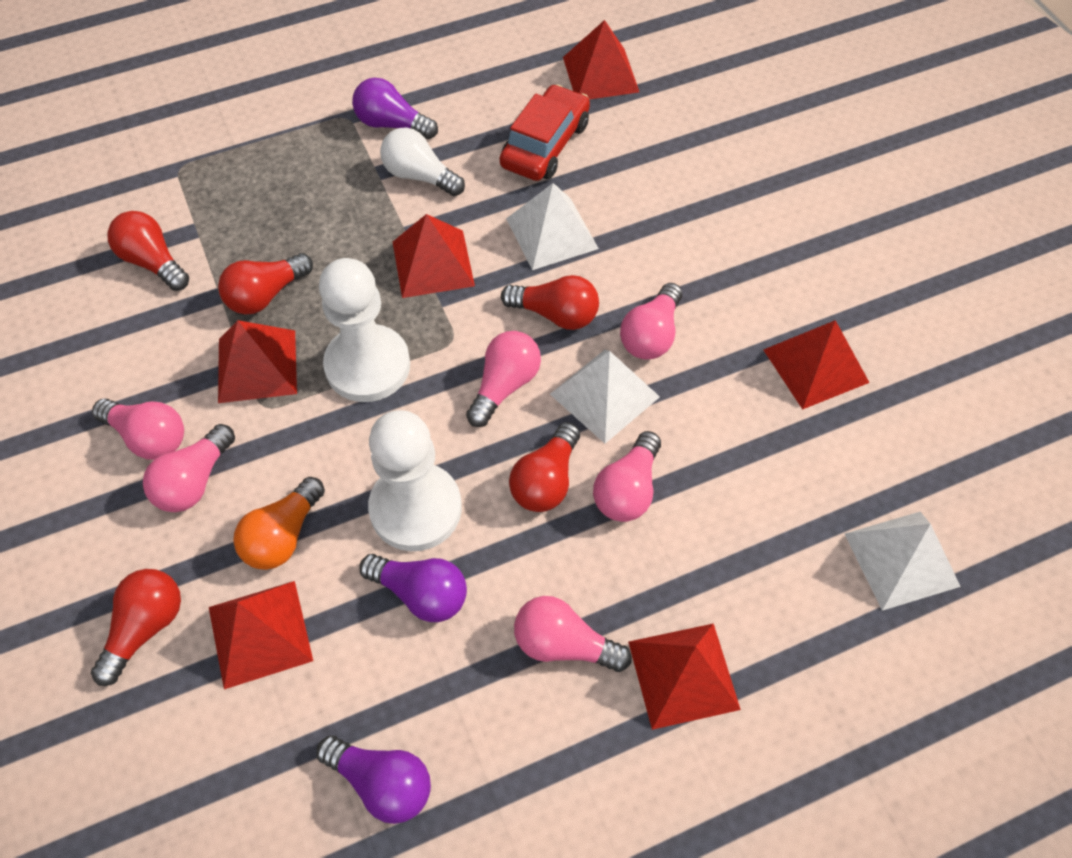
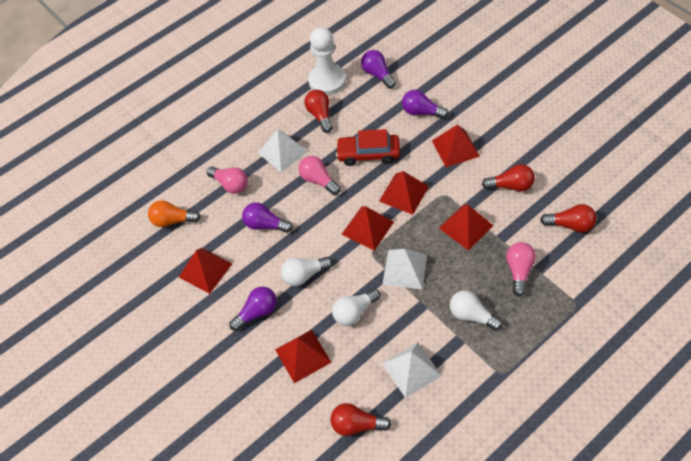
pink light bulb: [92,399,184,460] [143,424,235,512] [466,331,541,427] [514,596,632,672] [593,431,661,522] [620,283,682,360] = 6 -> [207,166,248,194] [298,156,340,195] [506,242,536,297] = 3
purple light bulb: [317,735,431,824] [352,78,438,140] [359,554,467,622] = 3 -> [230,287,277,331] [242,203,293,233] [361,50,396,89] [402,90,448,119] = 4
red light bulb: [91,569,181,686] [107,211,189,291] [218,253,313,314] [501,275,599,330] [509,422,580,512] = 5 -> [305,90,332,133] [331,403,391,436] [482,164,535,192] [540,204,597,232] = 4
white light bulb: [380,128,465,196] = 1 -> [281,257,333,286] [332,289,380,326] [450,290,503,331] = 3
white pawn: [319,258,410,402] [368,410,462,551] = 2 -> [308,27,346,95] = 1

